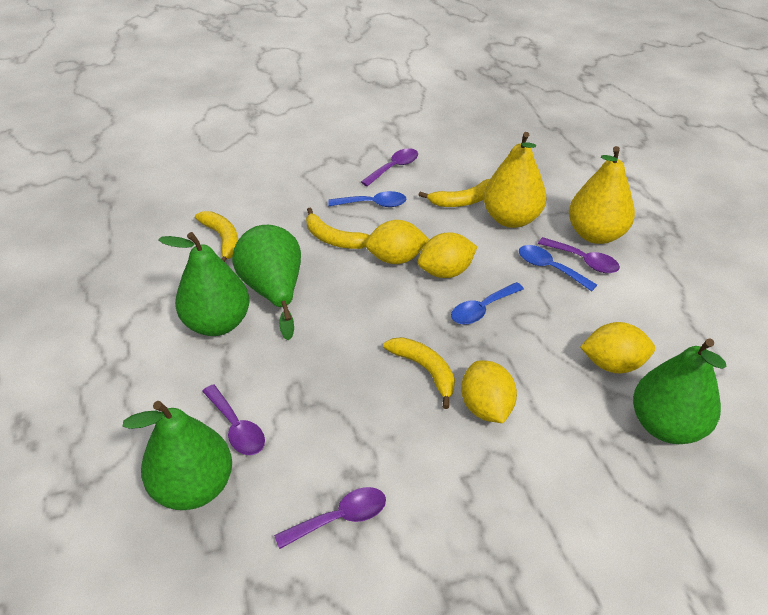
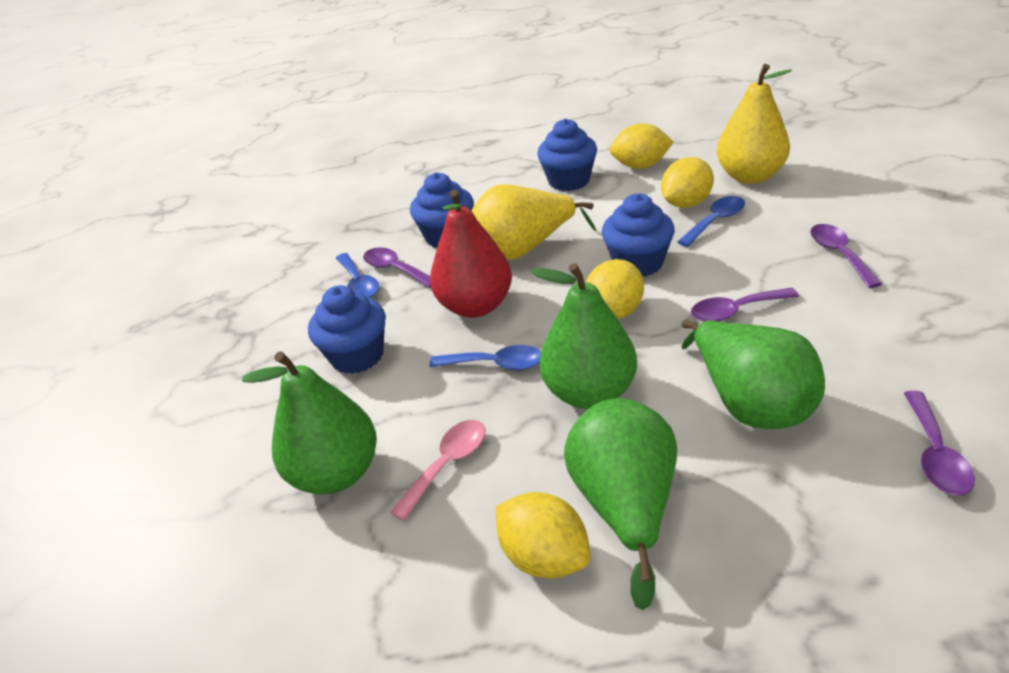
blue cupcake: none = 0 -> [308,285,386,374] [410,173,474,248] [537,119,597,191] [602,193,675,277] = 4
pink spoon: none = 0 -> [390,420,485,521] = 1
red pear: none = 0 -> [430,190,512,318] = 1
yellow banana: [195,211,238,262] [306,207,370,249] [383,337,455,409] [419,179,490,207] = 4 -> none = 0

